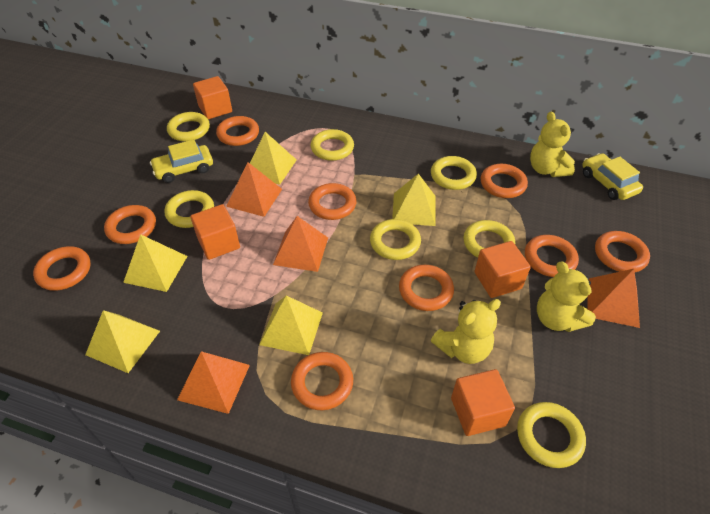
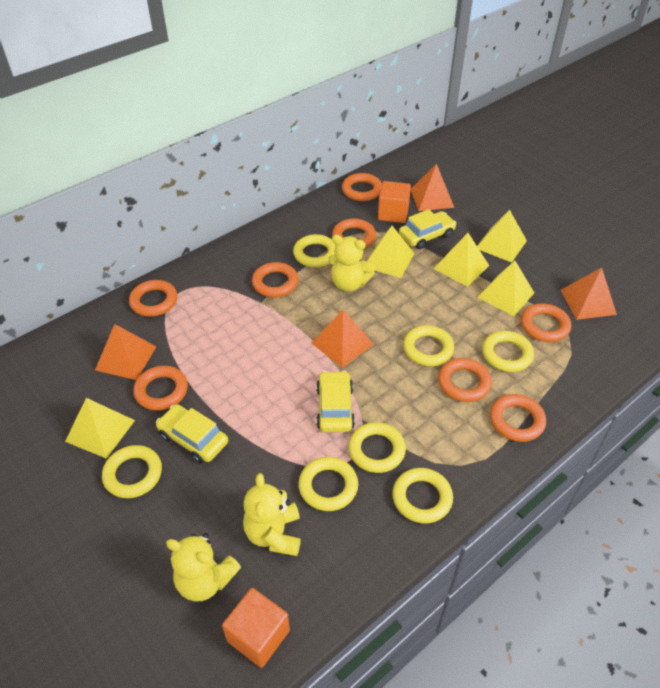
orange cube: [191,204,240,260] [193,76,232,119] [451,369,515,436] [474,241,531,298] = 4 -> [222,588,290,668] [378,181,411,223] = 2
orange ring: [33,246,91,291] [104,205,156,244] [216,116,259,146] [291,352,353,410] [308,183,356,220] [399,265,454,311] [481,164,528,198] [525,235,579,277] [595,231,650,272] = 9 -> [129,280,177,317] [133,366,188,411] [252,262,299,297] [332,218,376,248] [342,173,382,201] [438,358,492,402] [490,394,546,442] [521,303,571,342] = 8
yellow car: [150,140,213,183] [582,153,643,200] = 2 -> [156,404,228,463] [316,371,355,432] [399,209,456,249] = 3

